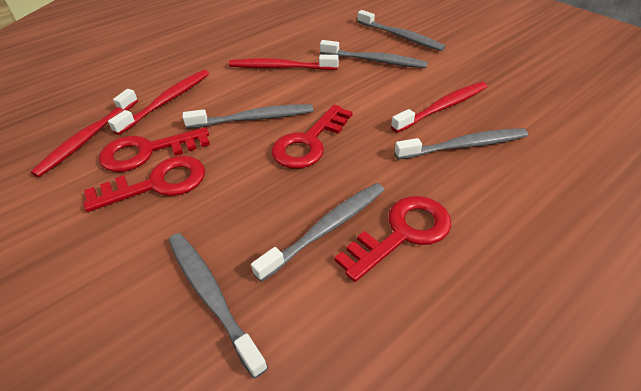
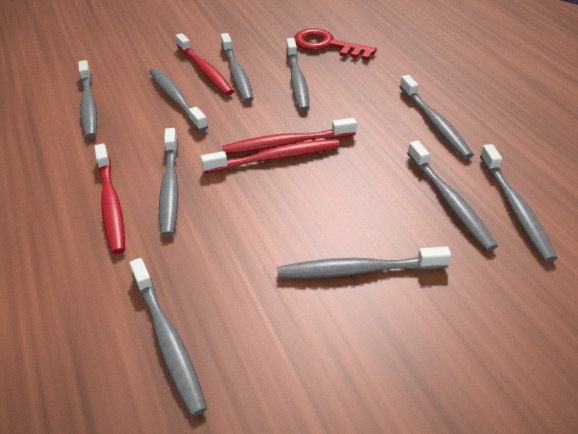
grey toothbrush: [168,233,268,378] [182,104,313,129] [251,183,384,282] [320,40,428,68] [357,10,446,51] [395,128,528,160] = 6 -> [78,60,97,138] [129,258,207,417] [149,68,208,131] [159,128,179,237] [221,33,254,102] [277,247,451,279] [286,38,309,111] [400,75,474,159] [407,140,498,251] [480,144,558,262] = 10
red key: [83,156,205,212] [99,127,210,172] [271,105,353,169] [334,196,451,282] = 4 -> [294,28,377,60] = 1

